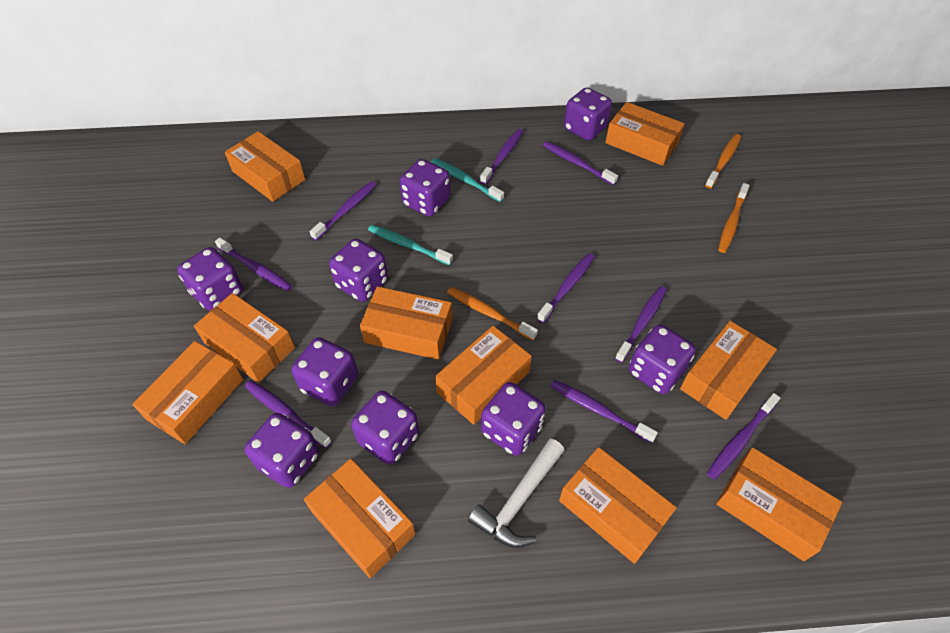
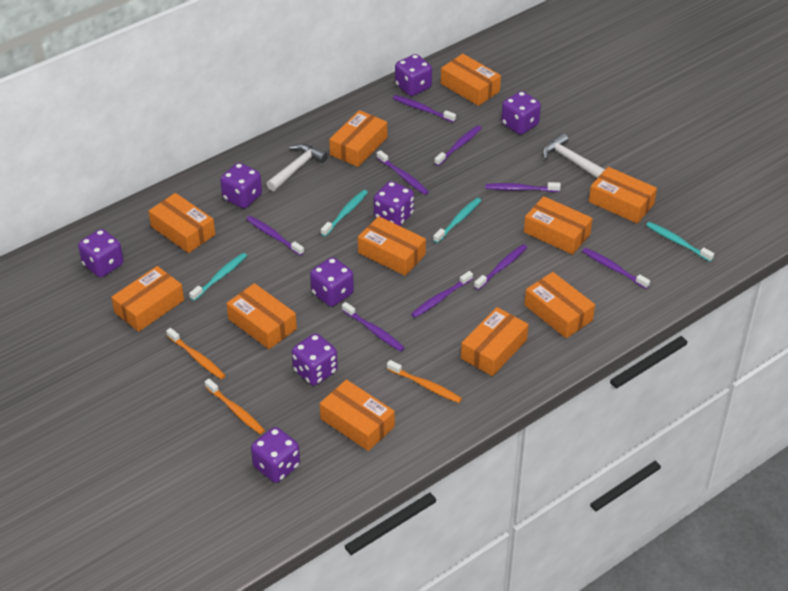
orange box: [132,341,243,444] [194,293,295,383] [225,131,305,202] [304,459,416,578] [360,286,453,360] [435,326,532,425] [559,447,677,564] [605,102,685,166] [680,321,777,420] [716,447,842,561] = 10 -> [111,266,184,332] [149,193,215,253] [226,283,297,349] [320,379,395,451] [329,110,387,167] [358,216,426,276] [441,54,501,106] [461,307,529,376] [524,196,593,255] [524,272,595,338] [589,167,657,224] = 11
purple dice: [177,247,243,311] [244,413,319,488] [292,337,358,406] [329,239,388,302] [351,390,419,465] [400,159,450,216] [481,382,546,456] [564,87,612,140] [629,324,696,394] = 9 -> [78,229,124,277] [220,163,262,208] [251,427,300,483] [292,333,338,386] [310,257,354,307] [374,181,414,226] [395,54,432,96] [501,91,541,135] = 8
turquoise toothbrush: [368,225,453,265] [432,158,504,202] = 2 -> [189,253,247,301] [321,190,368,237] [433,198,481,243] [646,222,714,262] = 4
white hammer: [468,438,565,548] = 1 -> [266,144,328,191] [543,133,605,178] = 2

